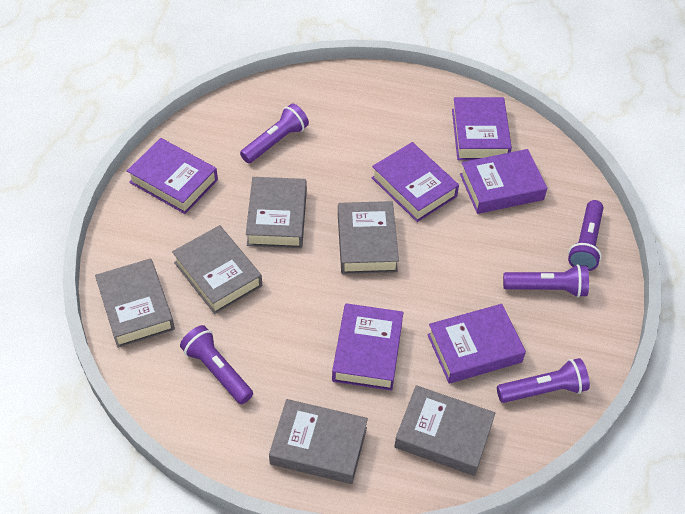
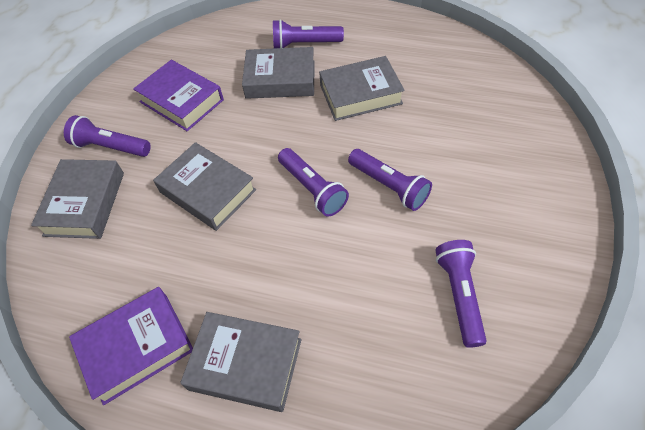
grey book: [95,258,175,348] [172,225,262,314] [246,177,307,248] [269,399,368,484] [338,201,399,274] [394,385,495,476] = 6 -> [31,159,124,239] [153,142,256,231] [180,312,302,412] [242,47,314,99] [319,56,405,121] = 5
purple book: [127,138,218,214] [332,303,404,391] [372,142,459,222] [427,304,526,383] [452,97,512,160] [460,149,547,214] = 6 -> [69,287,193,405] [133,60,224,131] = 2

